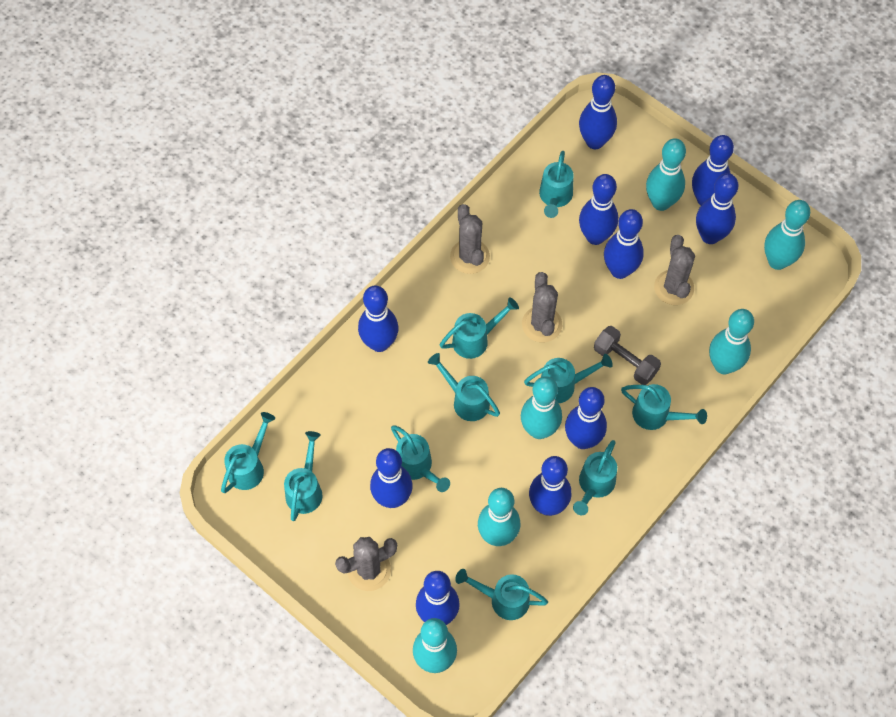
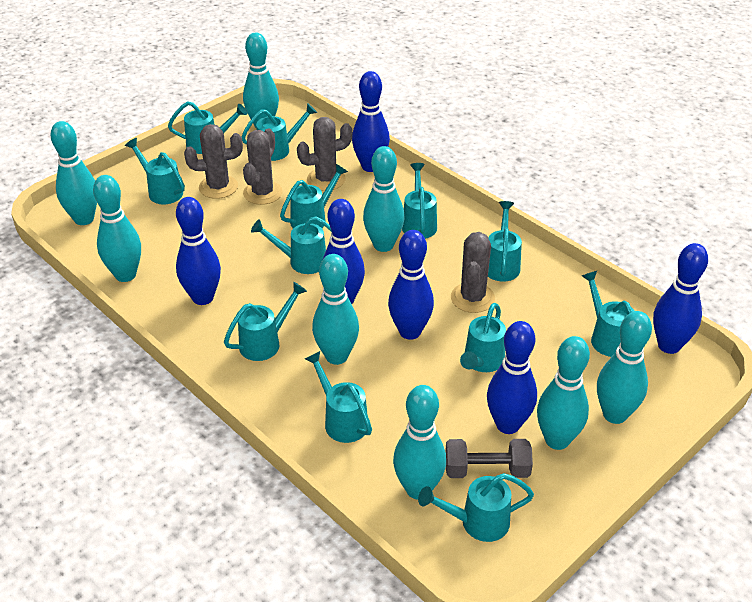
blue bowling pin: [358,285,399,352] [370,448,413,508] [416,571,460,625] [529,456,571,516] [565,387,607,449] [579,75,617,149] [579,174,618,245] [604,209,644,279] [692,135,734,205] [696,173,739,244] = 10 -> [176,197,221,305] [323,199,365,304] [352,71,390,172] [388,230,434,340] [487,321,537,434] [653,243,708,354] = 6
turquoise bowling pin: [413,618,457,673] [478,488,520,546] [521,376,562,439] [646,138,686,211] [709,309,754,374] [764,200,810,270] = 6 -> [51,121,97,225] [93,175,141,282] [243,33,279,128] [312,254,359,365] [363,146,405,252] [393,385,446,500] [537,336,590,450] [597,311,652,424] = 8
turquoise watering can: [221,412,275,493] [284,431,322,521] [391,425,450,492] [428,353,500,421] [440,298,519,359] [455,569,548,620] [524,354,613,403] [539,151,574,218] [573,440,617,515] [621,384,707,430] = 10 -> [125,138,185,204] [168,101,247,154] [224,282,307,361] [242,103,317,161] [251,216,331,274] [280,164,348,228] [305,351,372,443] [402,163,437,239] [418,473,534,542] [460,303,506,372] [488,201,522,282] [582,271,634,357] = 12

